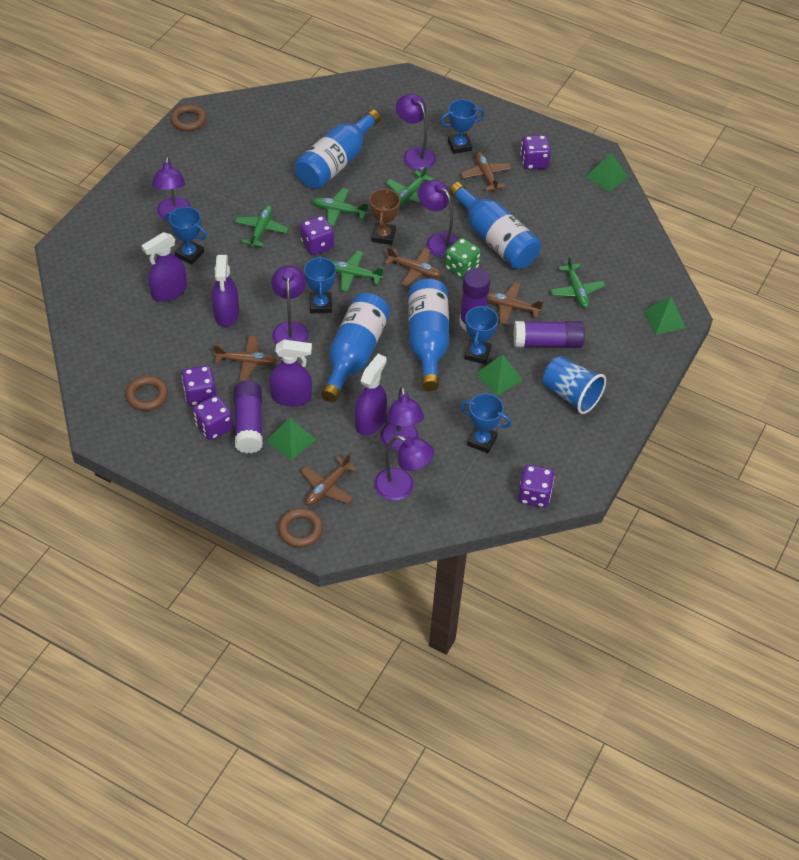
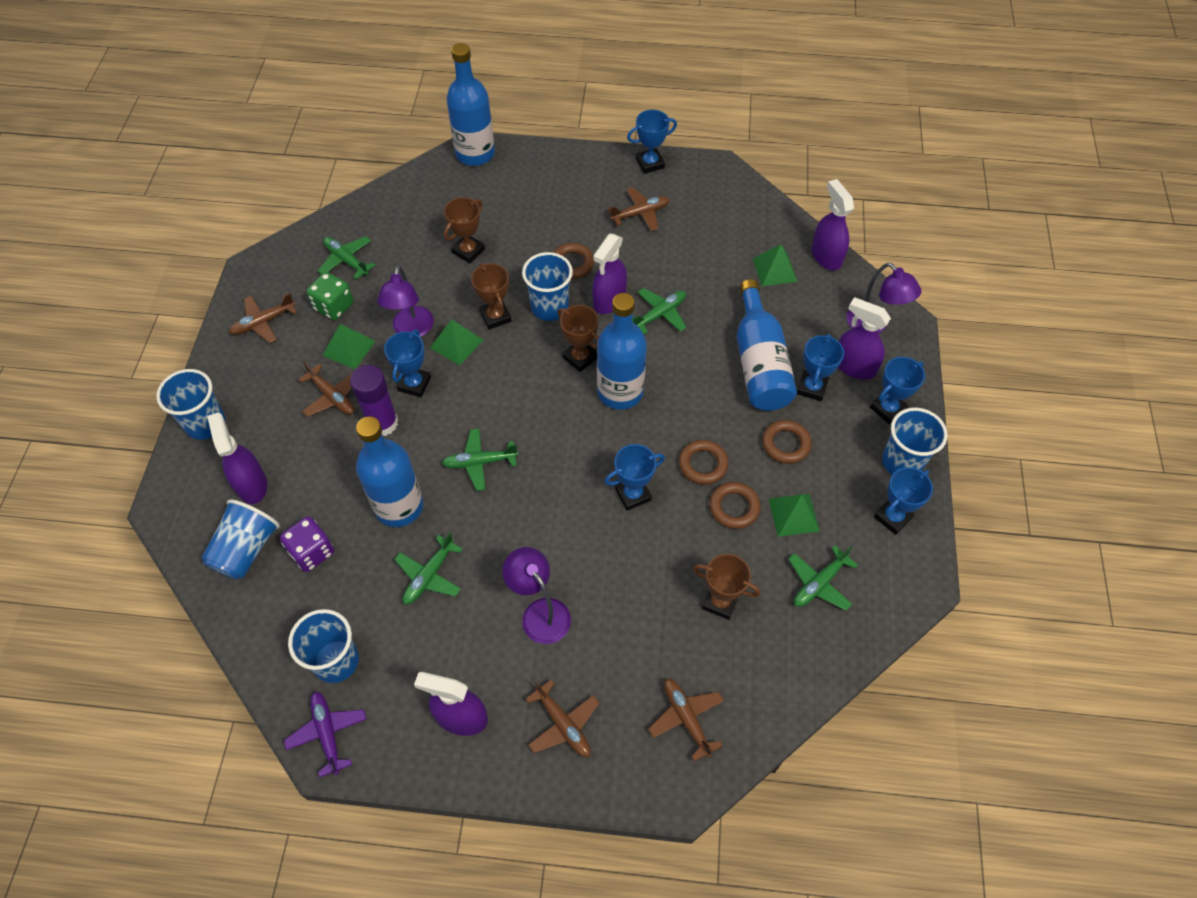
blue cup: [543,356,606,414] = 1 -> [156,369,225,440] [201,499,280,580] [288,609,359,683] [522,252,573,321] [882,408,948,475] = 5
blue trophy: [165,207,207,265] [304,256,336,313] [440,99,485,154] [460,393,511,453] [464,305,498,364] = 5 -> [384,330,431,397] [604,444,665,511] [627,110,677,174] [797,334,844,401] [870,357,925,424] [874,467,933,535] = 6
brown ring: [126,376,168,411] [170,104,206,131] [278,508,323,547] = 3 -> [553,243,594,279] [679,440,728,485] [709,482,761,529] [762,420,812,464] = 4
brown trophy: [369,188,400,245] = 1 -> [444,197,485,264] [471,263,511,330] [558,305,599,372] [693,554,761,620] = 4
purple dice: [182,365,216,406] [193,395,233,440] [300,215,334,255] [518,465,555,507] [520,135,551,170] = 5 -> [280,517,334,572] = 1
purple glue stick: [234,381,263,454] [459,268,491,331] [514,321,585,348] = 3 -> [350,365,398,436] = 1
purple lamp: [152,157,191,221] [271,265,309,344] [374,435,434,500] [380,387,424,451] [396,94,436,170] [418,180,458,258] = 6 -> [377,266,434,337] [503,547,571,644] [846,263,921,334] = 3
purple plane: none = 0 -> [284,691,367,778] = 1
purple spray bottle: [141,232,187,302] [212,255,239,327] [269,340,312,406] [355,354,387,435] = 4 -> [207,412,267,504] [414,672,488,736] [592,234,627,314] [812,179,854,271] [838,297,891,380] = 5

